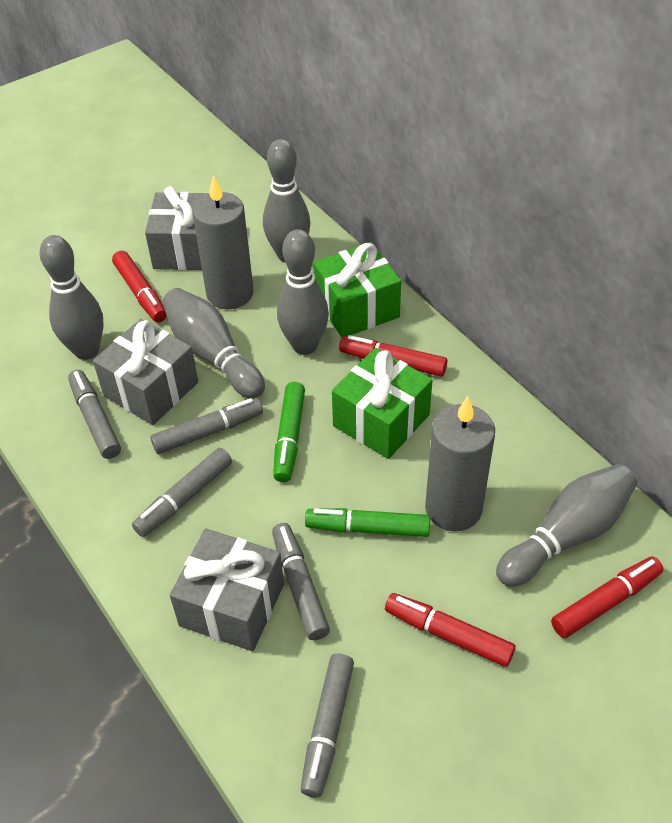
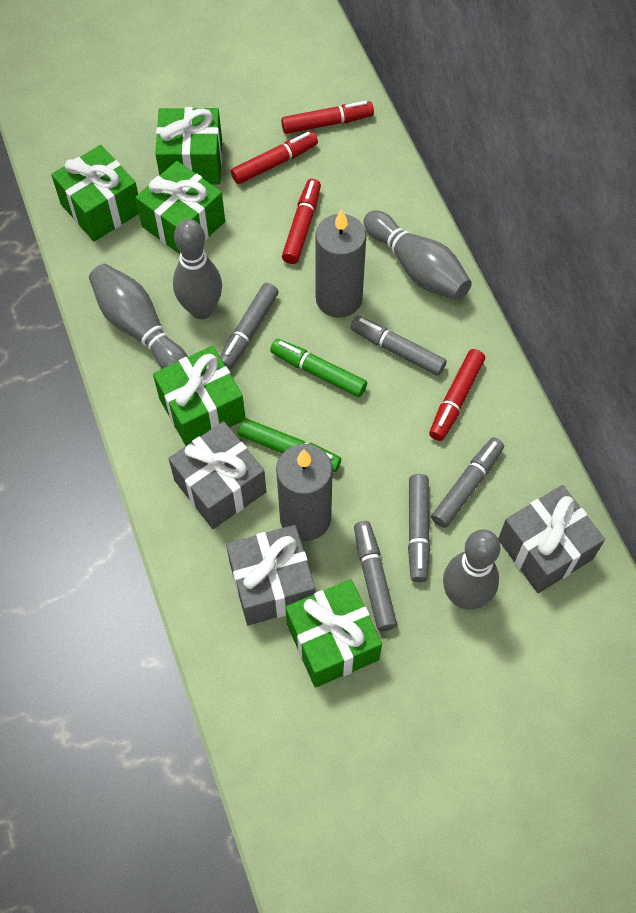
green gift: [313,242,401,337] [332,348,432,459] = 2 -> [51,145,139,241] [135,161,225,254] [153,346,245,446] [155,107,222,185] [285,579,382,688] = 5
grey bowling pin: [40,235,104,360] [162,288,265,399] [263,139,310,263] [277,229,329,355] [496,464,637,587] = 5 -> [89,264,188,369] [173,219,222,319] [364,210,472,300] [443,529,500,610] = 4

